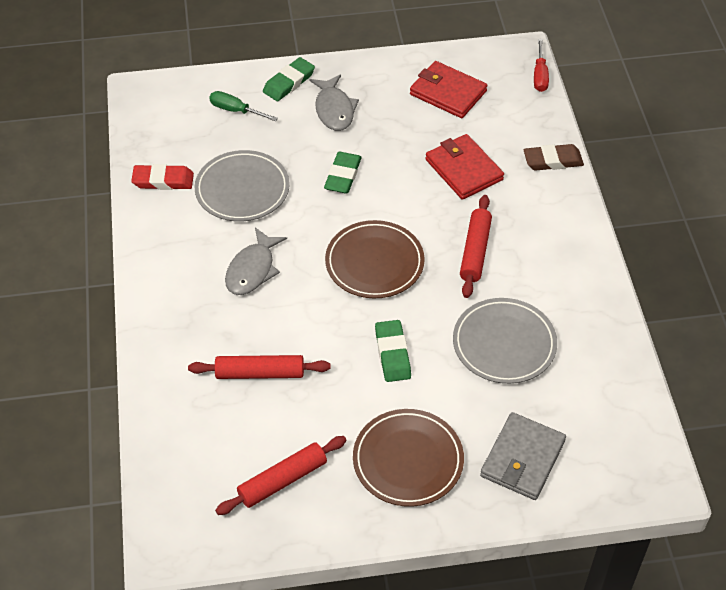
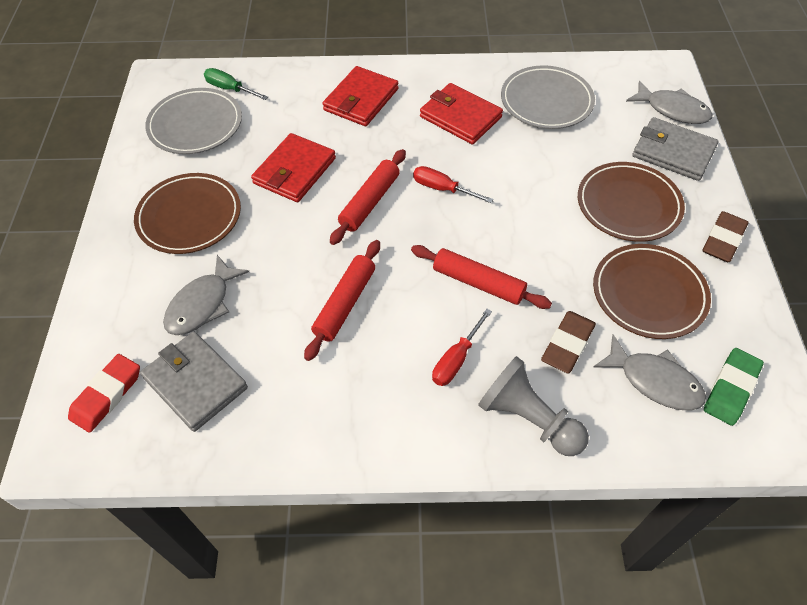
brown eraser: [523,144,584,171] = 1 -> [541,311,596,373] [702,211,748,262] = 2
brown plate: [325,220,425,298] [353,409,464,507] = 2 -> [134,173,241,254] [578,162,685,242] [593,244,711,339] = 3
green eraser: [263,57,315,101] [324,152,362,194] [375,320,411,382] = 3 -> [704,348,764,426] = 1
grey fish: [225,227,287,295] [310,75,359,131] = 2 -> [163,255,249,335] [594,335,706,411] [626,81,712,124] = 3
grey pawn: none = 0 -> [478,356,589,456] = 1
grey wallet: [480,412,566,500] = 1 -> [140,332,248,432] [632,117,719,181] = 2
red screwdriver: [534,39,549,92] = 1 -> [413,166,493,203] [432,309,492,386] = 2
red wallet: [410,61,488,118] [426,134,504,200] = 2 -> [251,133,336,202] [323,66,399,126] [420,83,503,144] = 3

